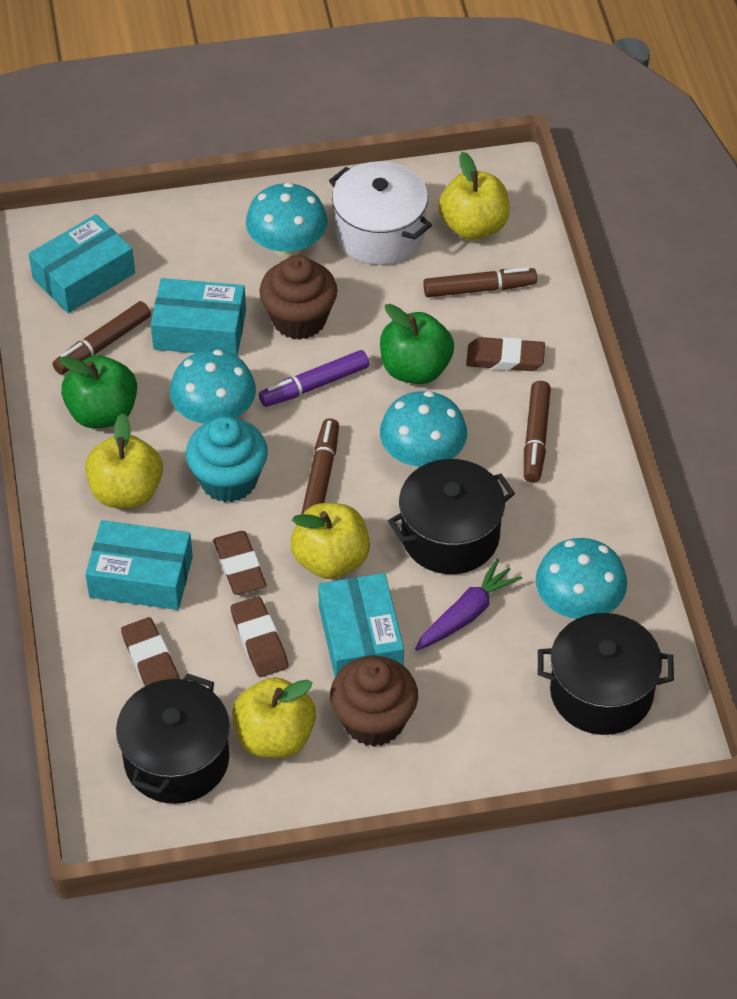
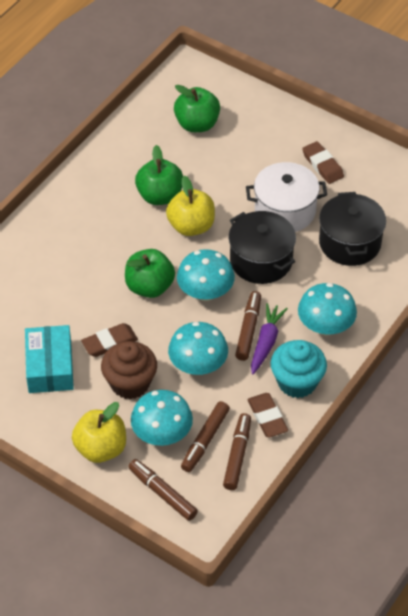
black pot: [116,673,230,804] [388,459,515,574] [538,613,674,735] = 3 -> [229,211,296,284] [319,192,386,266] = 2
brown cupcake: [259,255,337,340] [330,656,418,747] = 2 -> [101,341,157,399] = 1
brown eraser: [121,617,180,686] [213,531,266,595] [231,596,289,677] [466,337,545,371] = 4 -> [81,323,138,357] [247,393,288,437] [302,141,344,184] = 3
green apple: [59,355,137,428] [380,304,454,384] = 2 -> [125,249,175,298] [135,145,183,205] [174,85,220,132] = 3
purple marker: [259,350,369,407] = 1 -> none = 0
turquoise box: [29,214,135,313] [85,520,193,610] [151,278,246,356] [318,573,404,677] = 4 -> [25,325,74,393] = 1
yellow apple: [85,413,163,508] [232,677,316,758] [291,503,370,579] [439,152,510,240] = 4 -> [72,402,126,463] [166,176,215,236] = 2

